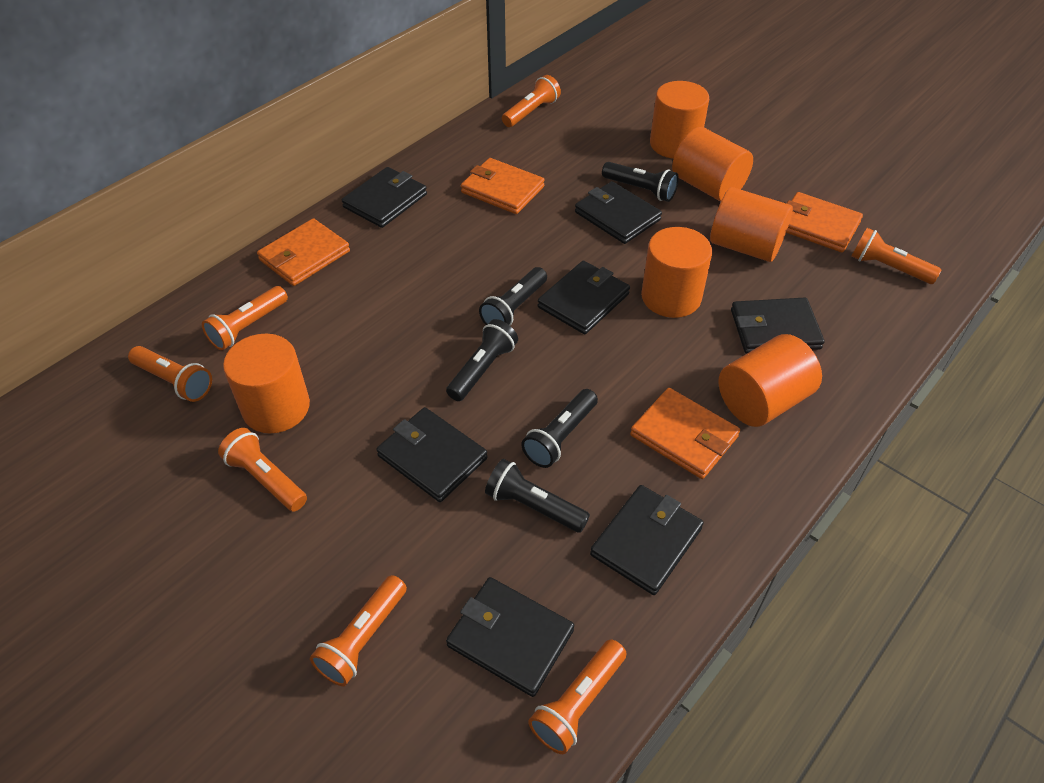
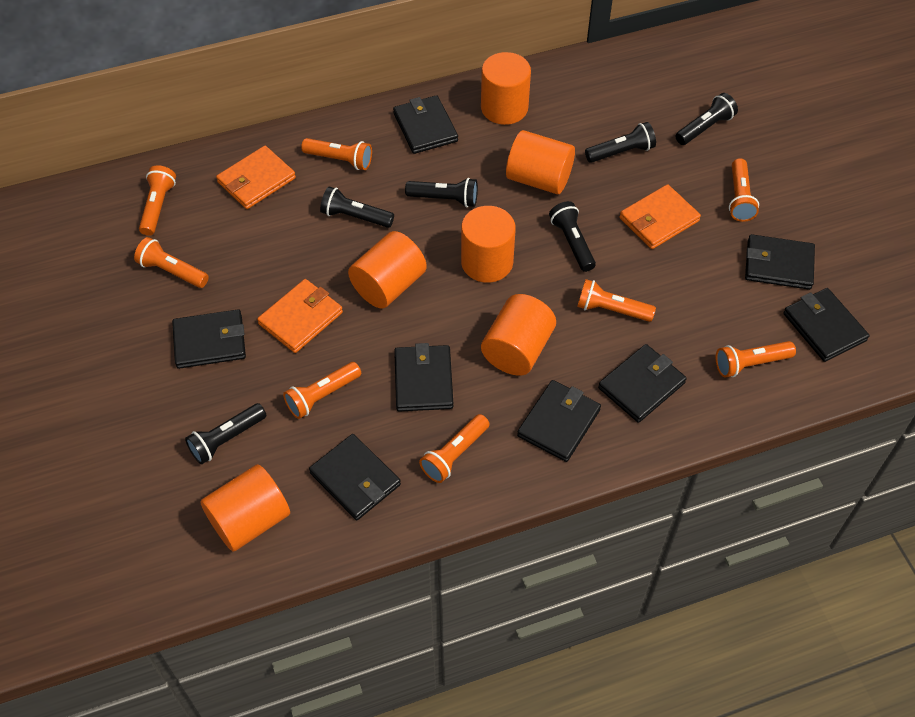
black flashlight: [446,319,518,401] [479,267,547,326] [485,459,590,533] [521,389,598,468] [602,162,679,202] = 5 -> [185,403,266,464] [320,186,394,228] [405,178,478,207] [549,201,596,272] [585,122,656,163] [675,93,738,145] = 6
black wallet: [342,167,427,228] [376,407,487,502] [446,577,574,697] [538,261,630,334] [575,181,662,244] [590,485,704,595] [731,298,825,354] = 7 -> [172,309,246,369] [309,434,401,520] [393,95,458,154] [394,343,453,412] [517,380,601,462] [598,344,687,423] [745,234,815,290] [783,288,870,362] = 8
orange flashlight: [128,346,212,402] [202,286,288,350] [218,428,307,512] [310,575,407,686] [502,75,561,127] [528,639,626,754] [852,228,941,284] = 7 -> [134,237,209,288] [139,165,176,236] [283,362,361,419] [301,138,372,170] [419,414,490,483] [577,279,656,322] [716,341,796,377] [729,158,759,222] = 8
orange wallet: [257,218,350,286] [461,158,544,214] [630,388,740,479] [786,192,863,252] = 4 -> [216,146,296,209] [257,279,343,353] [619,184,701,249] = 3

